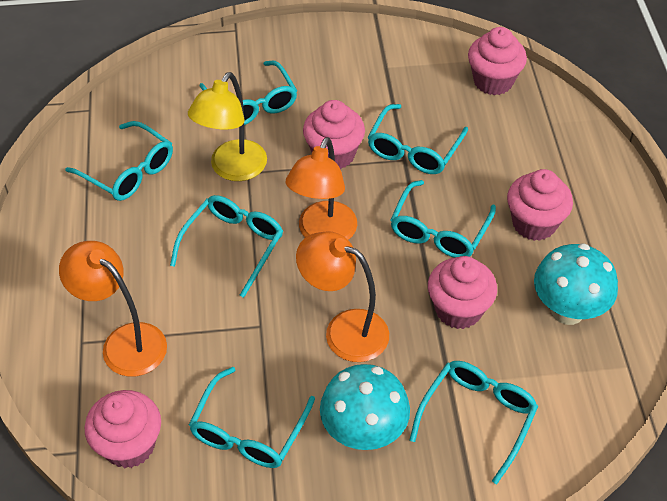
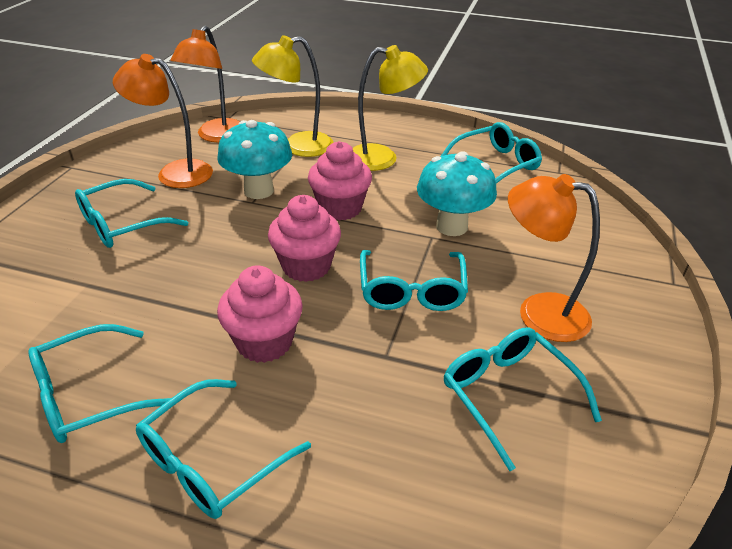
pink cupcake: [85,390,161,468] [303,100,365,169] [428,256,497,329] [468,27,527,95] [507,169,573,241] = 5 -> [217,265,303,363] [268,195,341,282] [308,141,372,221] = 3
turquoise glasses: [65,121,173,201] [170,195,283,298] [189,367,315,468] [200,61,297,125] [367,104,468,174] [390,180,496,258] [410,361,538,484] = 7 -> [28,324,171,443] [75,179,188,248] [136,379,311,519] [360,250,468,311] [441,122,542,184] [444,328,602,471] = 6
yellow lamp: [188,72,267,181] = 1 -> [252,35,334,157] [353,45,428,171] = 2

